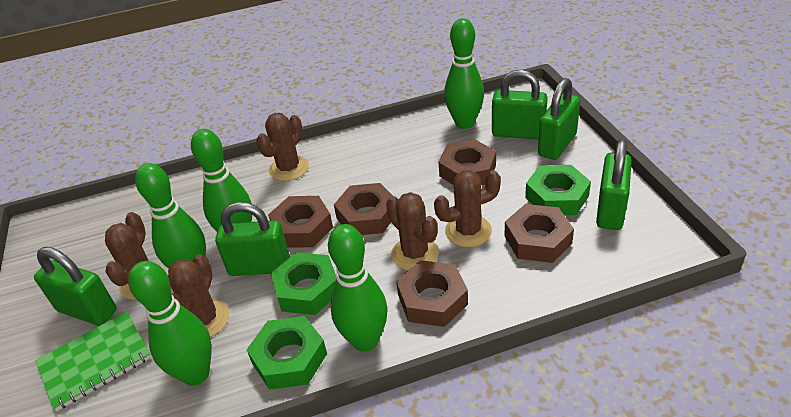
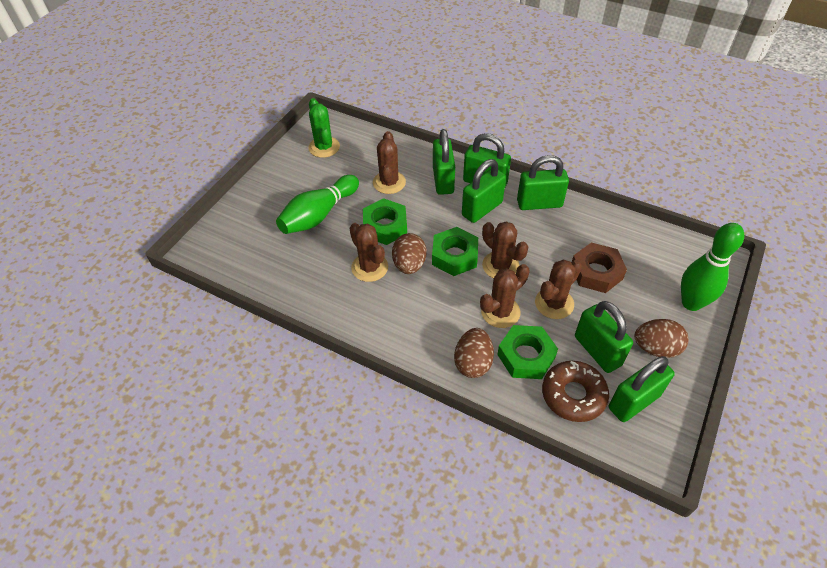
brown donut: none = 0 -> [542,361,609,422] = 1
brown egg: none = 0 -> [392,233,427,274] [454,328,494,378] [634,319,688,358] = 3
brown nut: [268,196,333,248] [334,183,393,235] [396,260,468,327] [439,139,496,185] [504,204,574,263] = 5 -> [572,242,627,293] = 1
green bowling pin: [128,261,212,386] [135,163,206,269] [191,129,252,232] [328,224,388,352] [444,18,484,129] = 5 -> [276,175,359,234] [681,223,744,311] = 2
green cactus: none = 0 -> [308,98,340,158] = 1
green notebook: [35,312,151,411] = 1 -> none = 0
green padlock: [34,247,117,326] [215,202,290,276] [492,70,548,140] [538,78,581,160] [596,139,632,230] = 5 -> [433,129,455,195] [462,159,506,223] [463,133,511,187] [517,155,569,210] [575,301,633,373] [609,356,675,422] = 6

